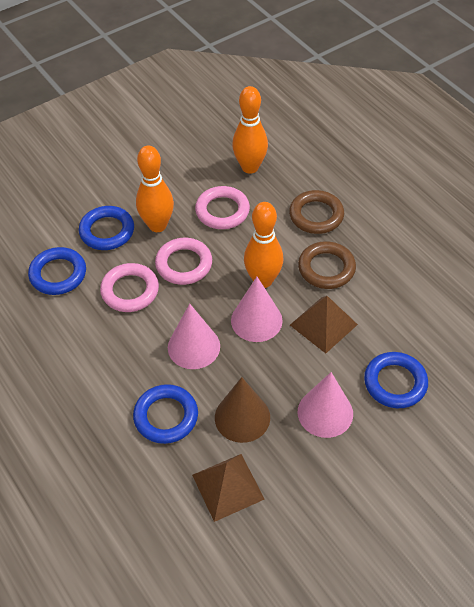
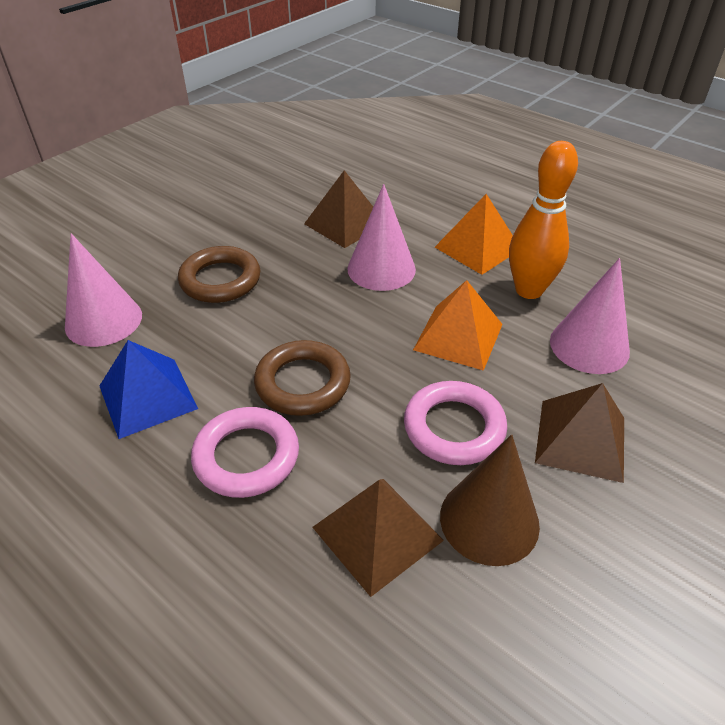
blue pyramid: none = 0 -> [99,340,198,439] = 1
blue ring: [28,247,86,295] [79,206,134,250] [133,384,198,444] [364,352,428,408] = 4 -> none = 0
brown pyramid: [192,454,265,522] [290,296,358,353] = 2 -> [304,170,373,248] [312,479,444,597] [535,383,624,483] = 3
orange bowling pin: [136,146,174,232] [232,86,268,174] [244,202,283,288] = 3 -> [509,141,578,299] = 1
orange pyramid: none = 0 -> [413,280,503,371] [435,194,513,275] = 2
pink ring: [100,263,159,312] [155,238,212,285] [195,186,250,229] = 3 -> [191,407,299,498] [404,381,507,465] = 2

